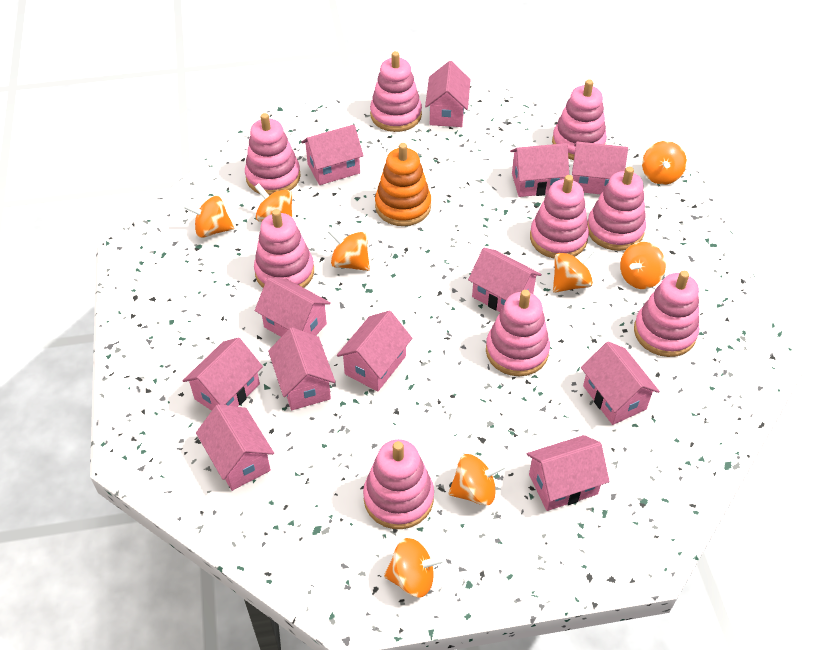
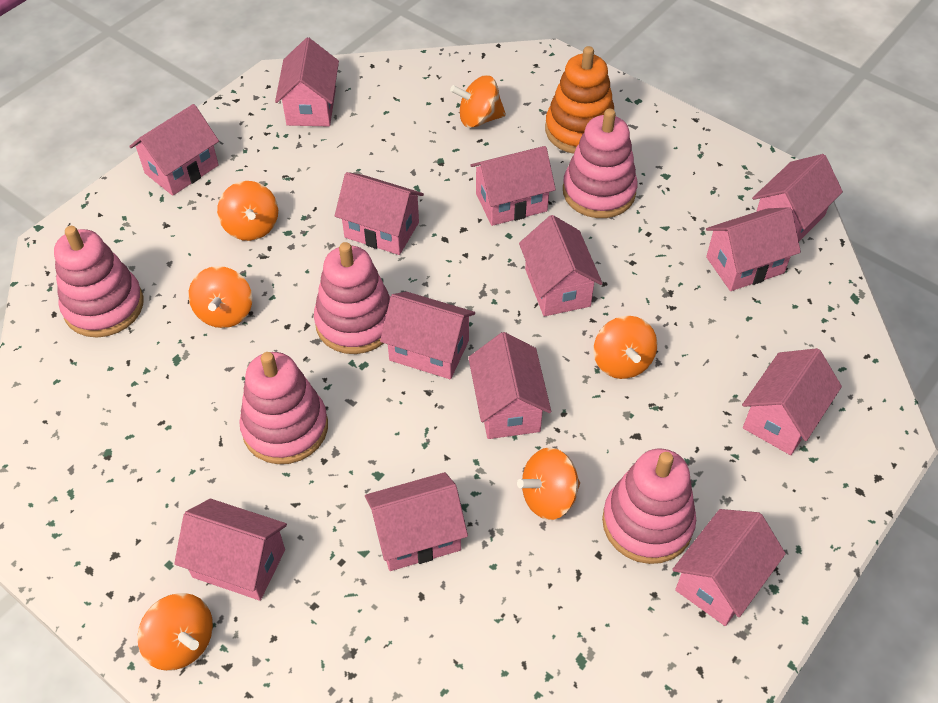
orange spinning top: [184,196,234,238] [255,183,292,222] [328,228,370,271] [384,538,444,597] [449,454,506,506] [553,247,595,293] [620,242,666,289] [642,141,687,185] = 8 -> [137,593,213,671] [188,266,252,328] [217,181,278,241] [450,75,506,128] [517,447,580,520] [594,316,657,379] = 6
pink house: [183,337,263,411] [196,404,274,491] [255,277,331,337] [268,327,336,410] [301,124,364,185] [336,311,412,392] [425,61,471,127] [468,248,542,312] [510,143,569,197] [527,435,609,511] [572,142,628,194] [581,341,660,425] = 12 -> [129,104,219,196] [174,499,287,601] [275,38,339,126] [335,172,424,255] [365,472,468,571] [380,292,475,379] [468,332,551,439] [470,146,556,226] [519,215,603,316] [672,509,786,626] [706,207,801,291] [742,348,842,455] [752,154,843,241] = 13
pink stacking toy: [245,113,301,196] [254,209,314,288] [363,439,434,529] [370,51,422,132] [486,290,550,376] [530,175,589,259] [552,79,607,160] [588,167,646,251] [634,271,699,357] = 9 -> [54,226,144,337] [239,352,328,464] [314,242,390,354] [563,109,637,218] [602,449,696,564] = 5

